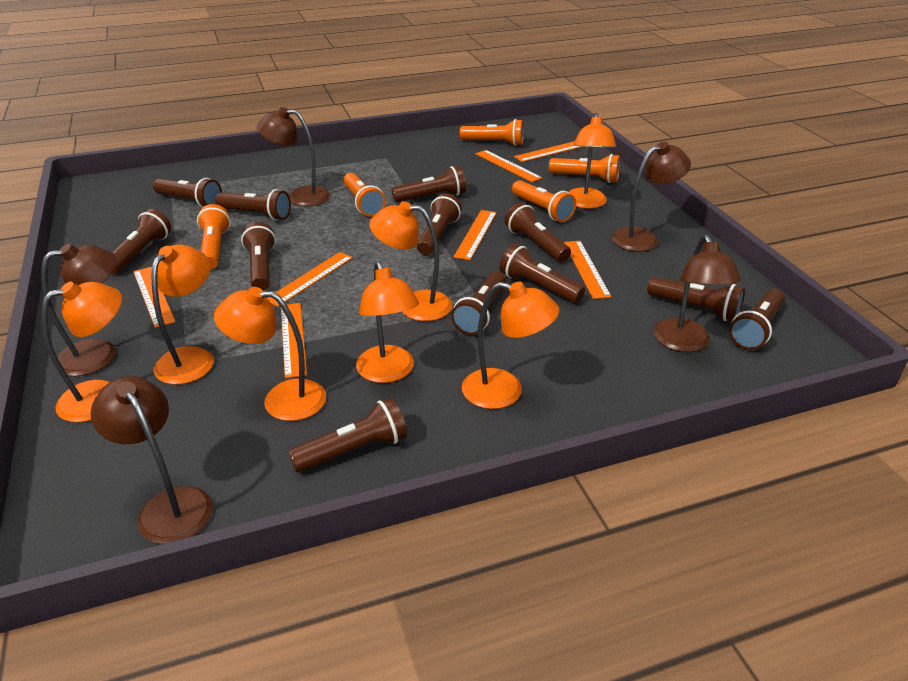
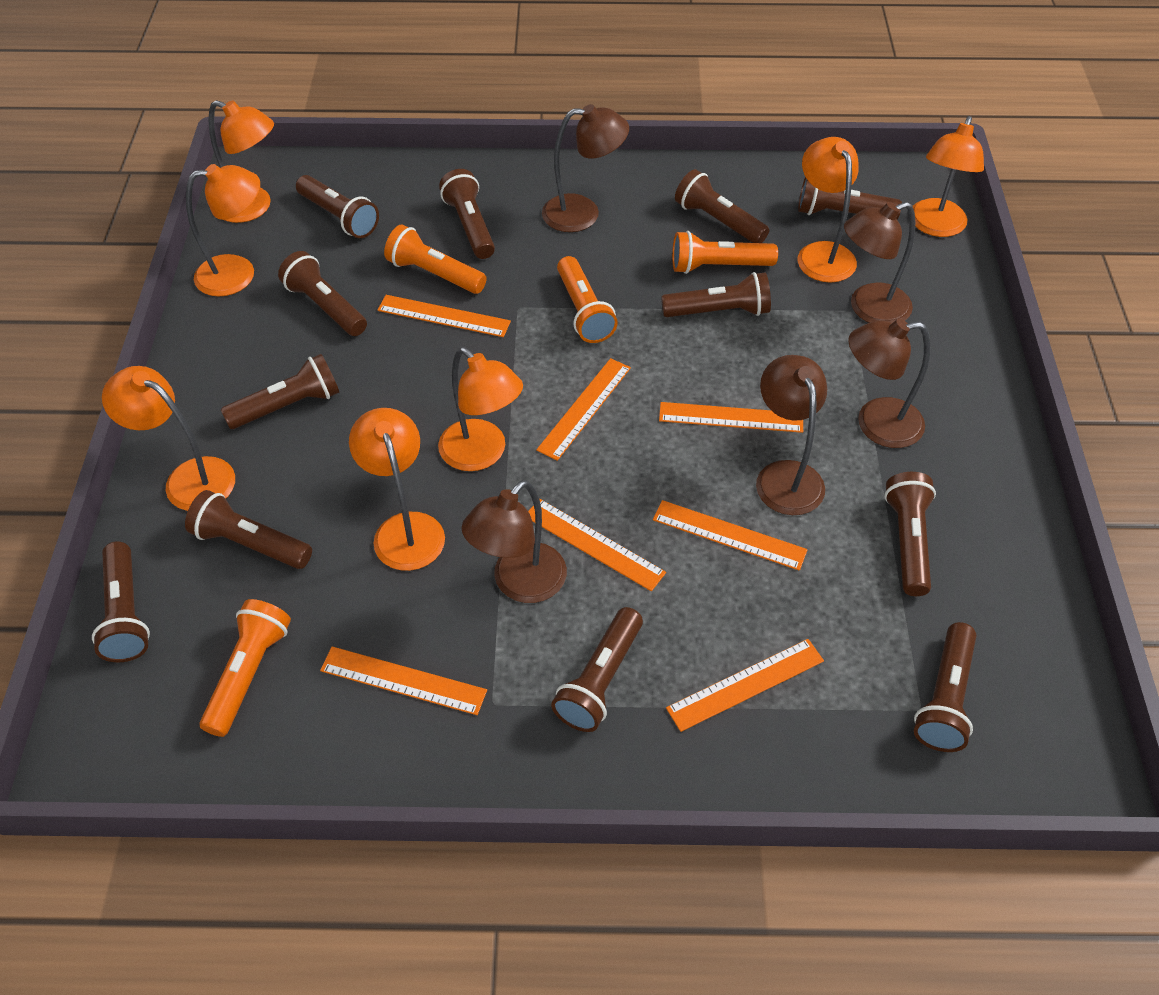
orange flashlight: [197,204,231,270] [343,173,386,217] [460,119,524,146] [512,180,576,222] [549,154,620,183] = 5 -> [200,599,291,737] [384,224,487,294] [557,256,618,343] [672,231,778,274] = 4

